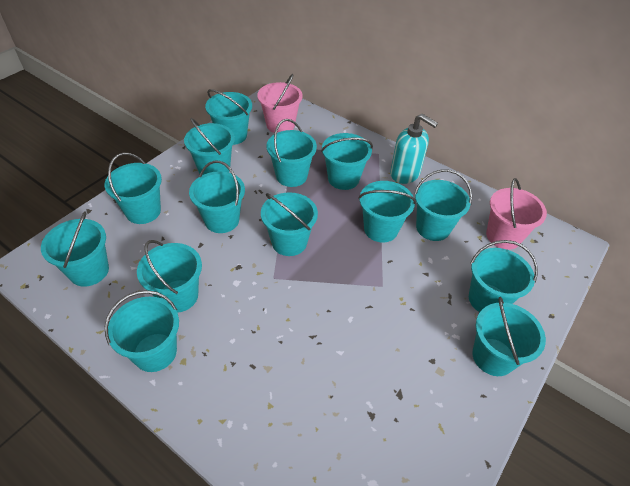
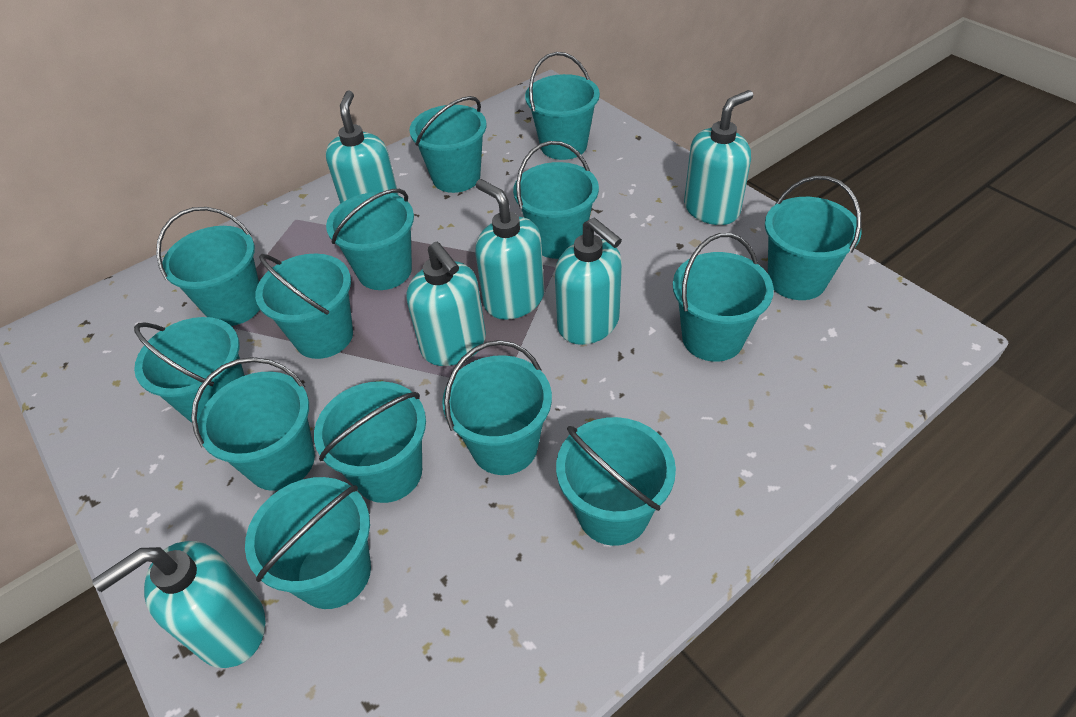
pink bucket: [257,74,303,133] [486,178,547,250] = 2 -> none = 0
turquoise soap dispenser: [390,114,438,184] = 1 -> [93,541,265,668] [326,90,399,204] [406,242,486,366] [475,179,545,320] [555,217,622,345] [684,90,753,225] = 6

